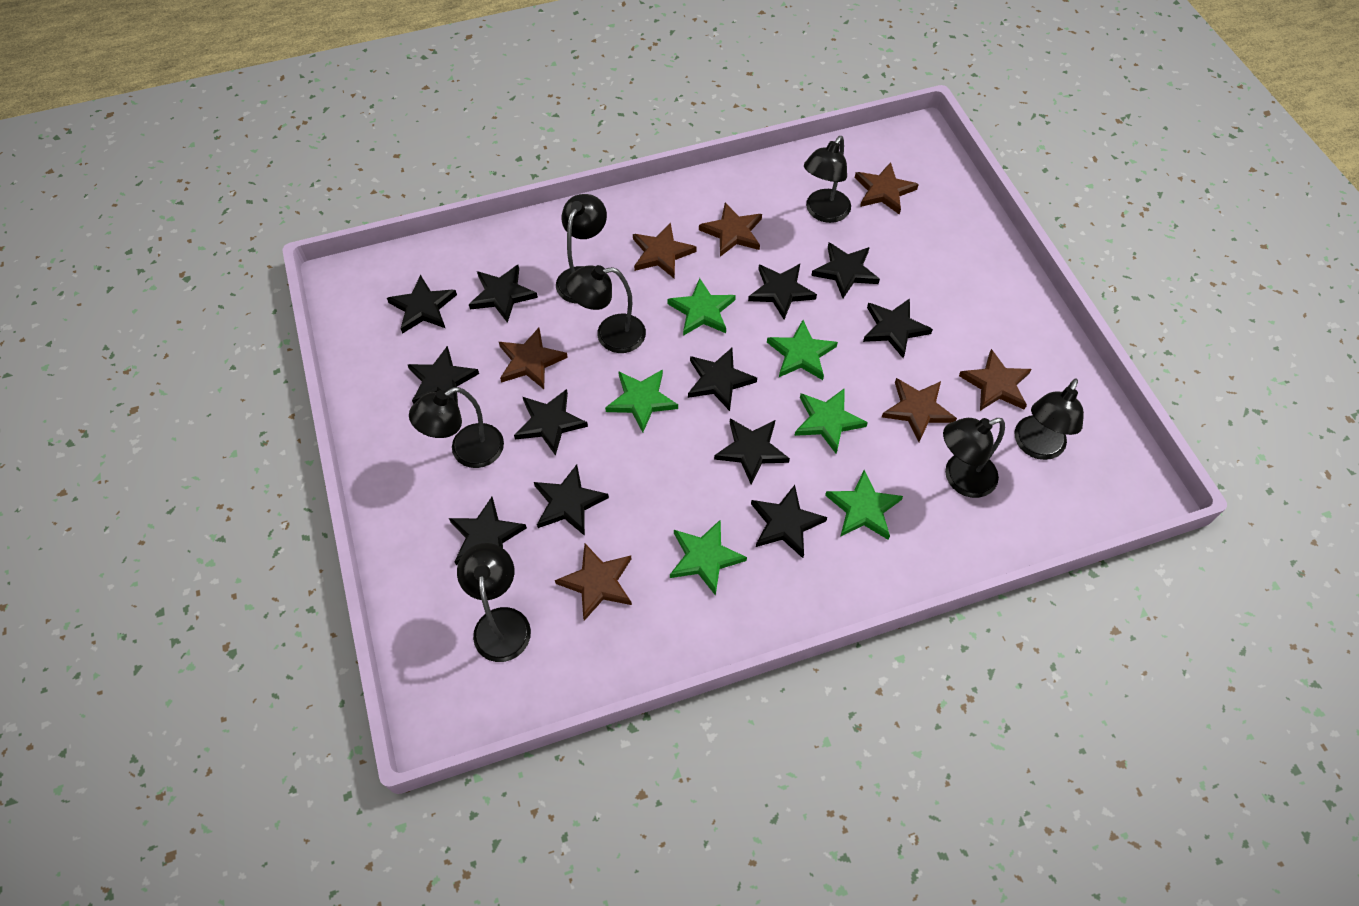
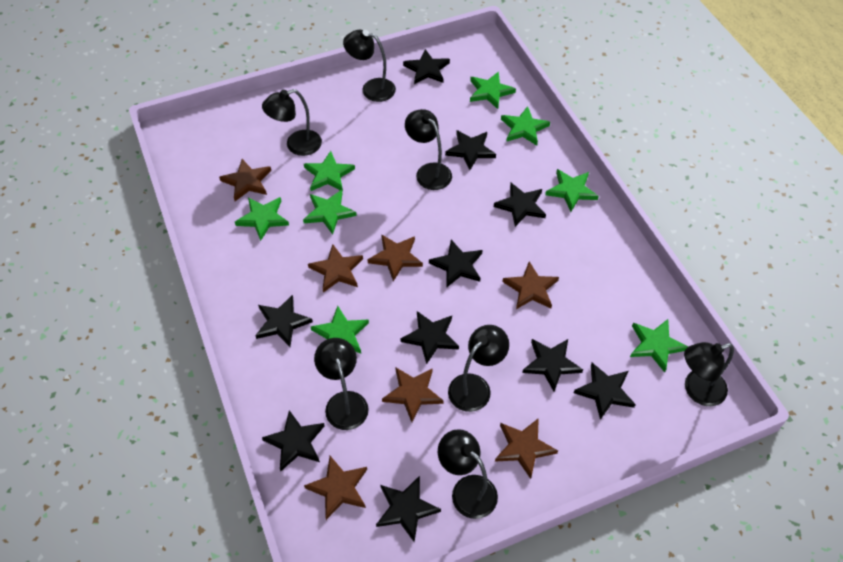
black star: [387,275,457,334] [408,346,479,405] [449,497,527,565] [469,265,538,323] [514,389,588,456] [534,465,609,536] [688,348,757,411] [714,418,790,484] [748,264,817,319] [751,485,827,558] [811,242,880,298] [863,298,933,358] = 12 -> [255,295,313,347] [262,410,325,471] [376,476,441,542] [401,311,459,364] [403,49,450,84] [429,240,483,288] [445,130,496,170] [494,183,546,227] [522,339,583,391] [574,363,636,420] = 10
green star: [605,369,678,432] [667,278,736,336] [670,519,747,596] [767,320,838,380] [795,388,868,454] [825,470,903,540] = 6 -> [235,197,289,241] [303,190,357,235] [304,151,355,192] [310,306,369,354] [470,71,516,109] [501,106,550,145] [545,169,599,212] [630,319,688,372] = 8

